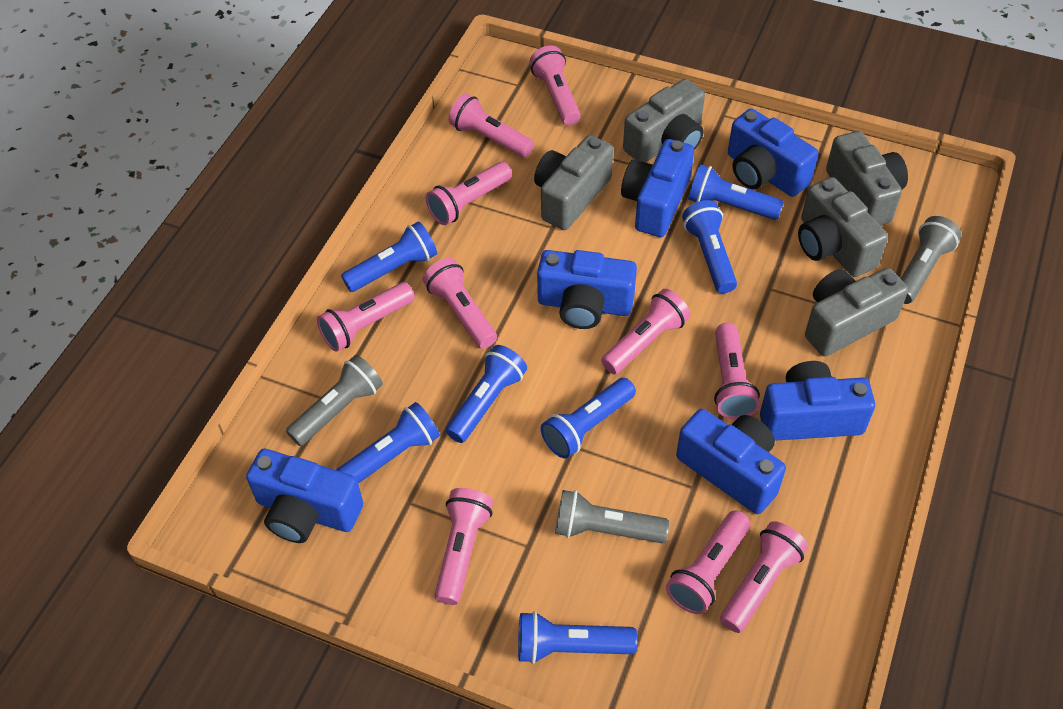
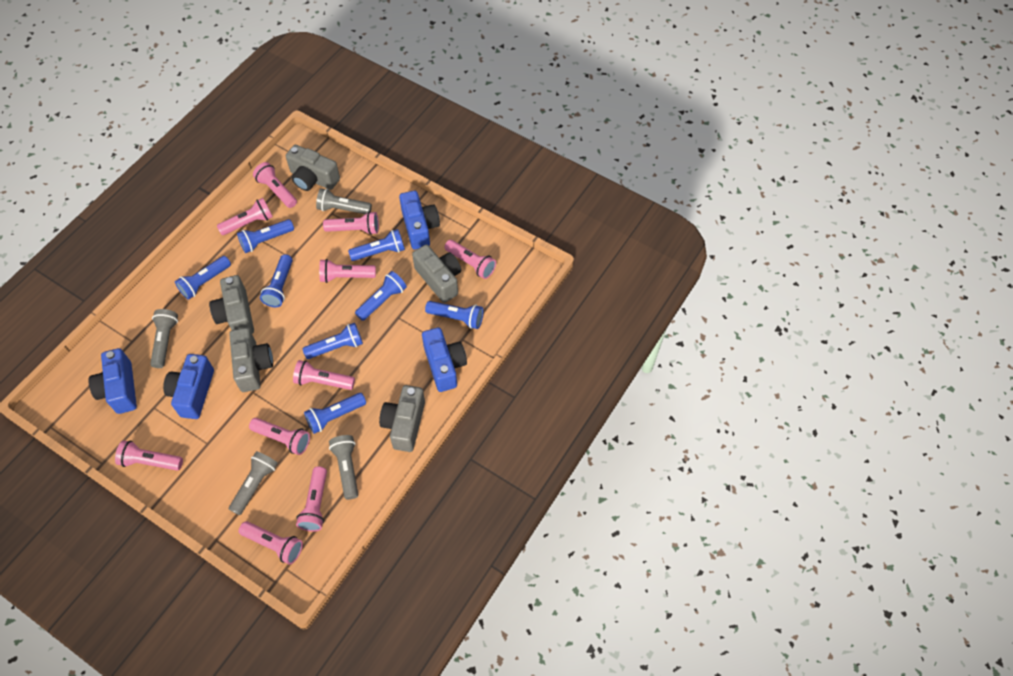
blue camera: [246,449,363,543] [537,250,637,329] [621,139,694,237] [676,409,786,514] [728,108,818,197] [760,361,875,441] = 6 -> [88,348,137,414] [163,354,214,419] [399,191,440,250] [422,327,467,392] = 4
blue flashlight: [337,402,440,484] [341,222,437,292] [446,345,527,443] [518,611,638,664] [541,378,636,459] [682,200,737,293] [688,164,784,220] = 7 -> [175,256,231,300] [237,219,294,253] [260,254,293,307] [302,323,363,359] [304,393,366,434] [348,229,405,261] [355,271,407,321] [425,301,484,329] = 8
grey flashlight: [286,355,383,446] [555,490,669,543] [900,216,961,304] = 3 -> [150,309,178,368] [229,451,278,515] [316,188,372,214] [329,435,358,500] = 4

